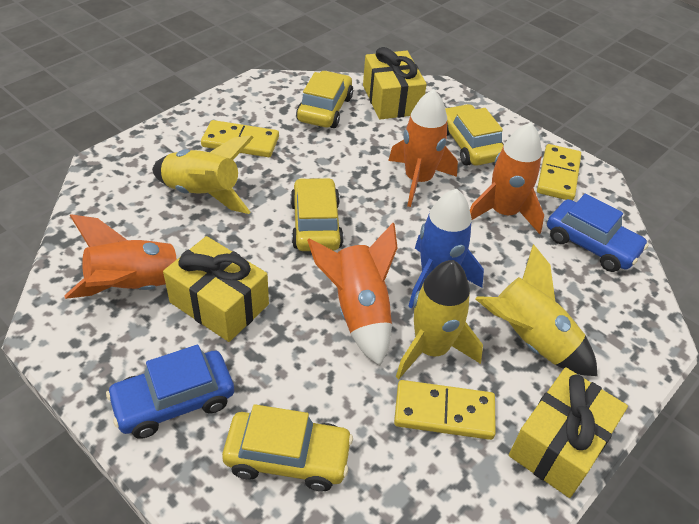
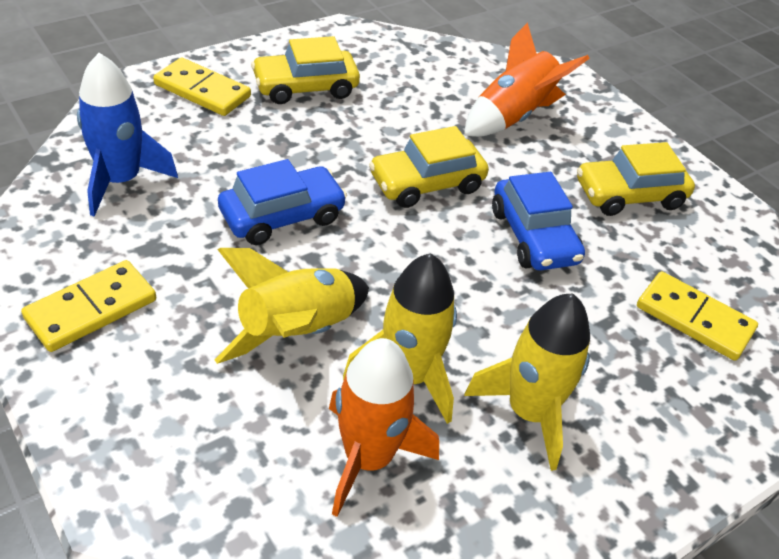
orange rocket: [64,214,186,299] [307,223,398,366] [388,89,458,207] [470,122,544,234] = 4 -> [329,338,439,517] [464,22,590,137] = 2
yellow car: [222,404,353,491] [290,178,344,251] [296,71,353,128] [445,104,504,166] = 4 -> [251,36,360,104] [369,126,489,208] [577,142,695,216] = 3
yellow gift: [163,236,269,342] [363,47,427,119] [509,367,628,498] = 3 -> none = 0

